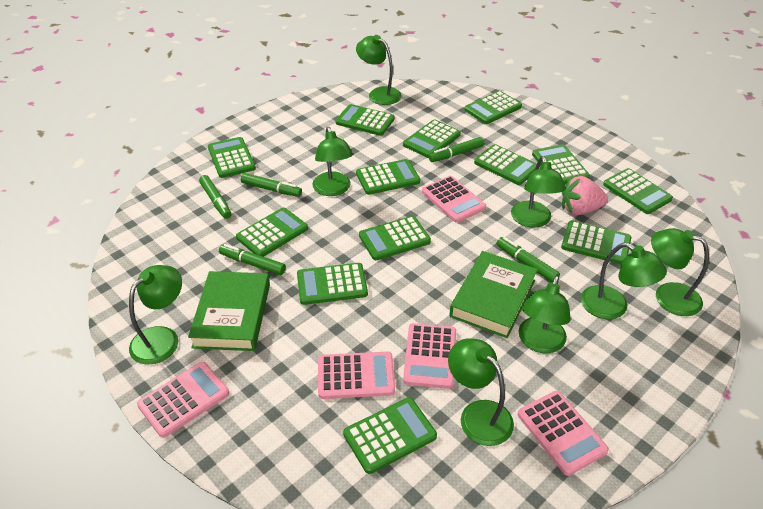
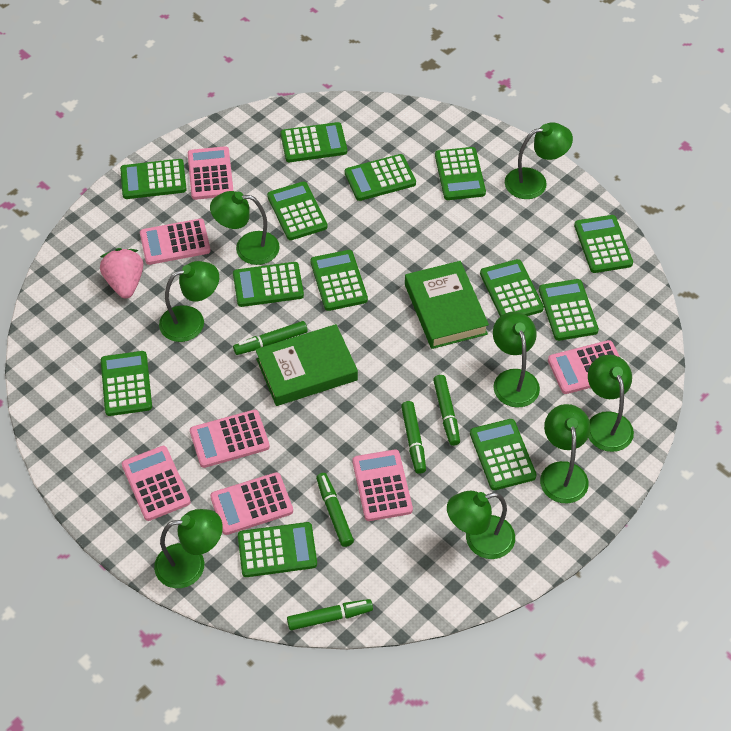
pink calculator: [137,362,229,438] [318,352,395,399] [403,323,456,389] [422,176,486,223] [518,391,609,476] = 5 -> [122,446,191,521] [140,219,211,265] [188,146,233,200] [190,410,270,468] [210,472,293,535] [353,450,413,521] [548,340,620,394] = 7

